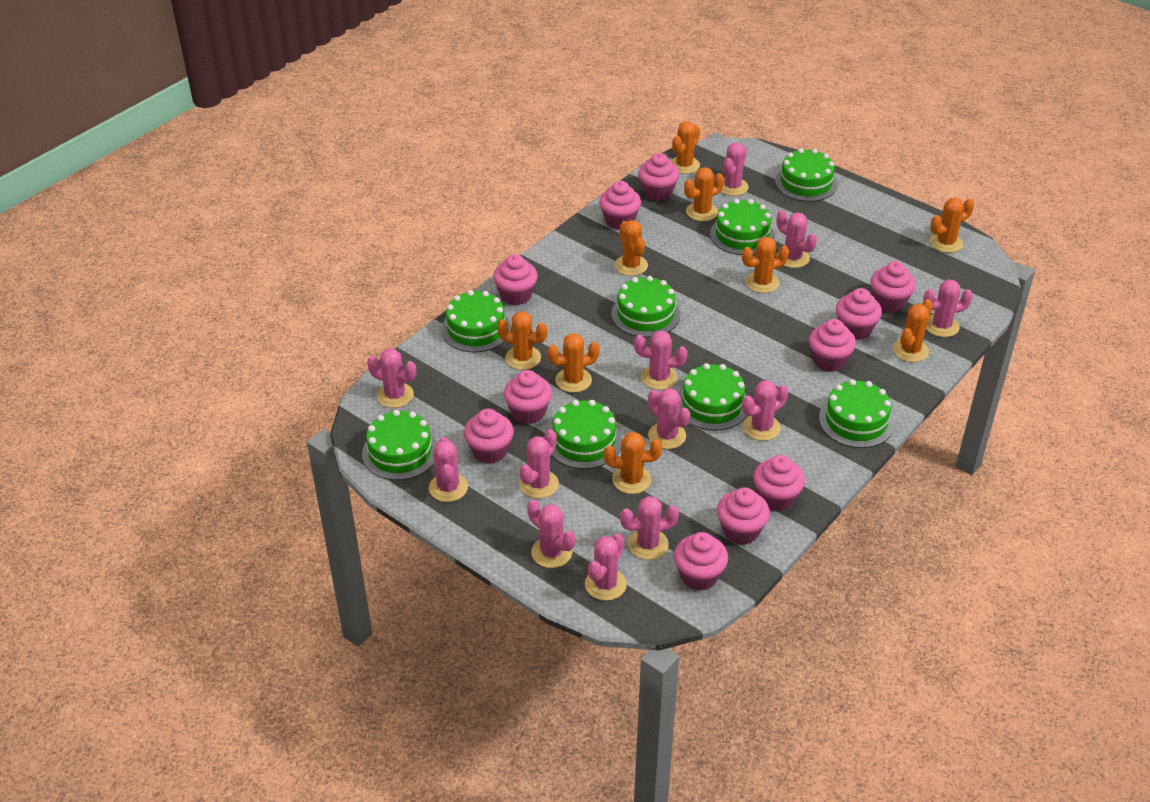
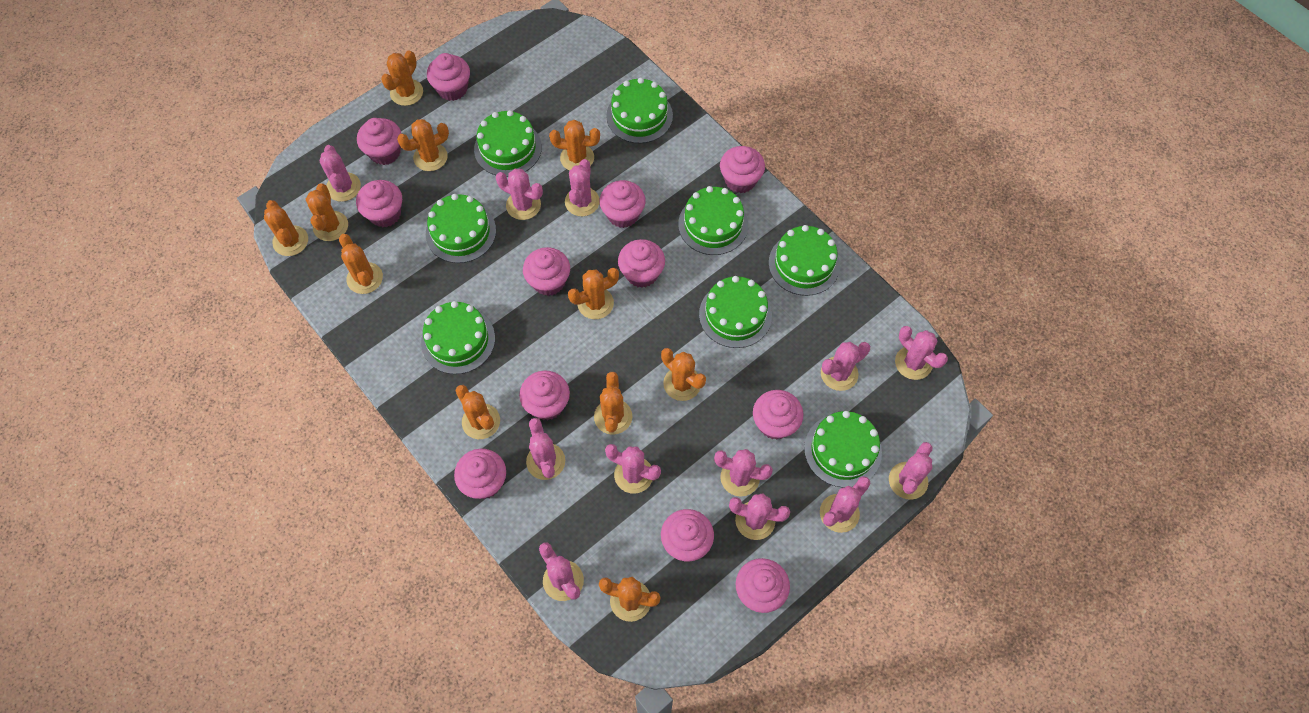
orange cactus: [497,311,547,370] [547,333,600,393] [604,432,662,494] [615,220,648,276] [671,121,700,174] [684,167,724,221] [742,237,789,293] [893,299,933,362] [930,198,974,253] = 9 -> [264,200,308,256] [306,183,348,241] [339,234,383,294] [381,50,423,106] [397,119,449,171] [455,385,500,439] [549,120,600,170] [568,268,619,319] [594,372,632,435] [599,577,661,622] [661,348,706,401] = 11
pink cupcake: [464,409,514,464] [493,254,538,305] [504,370,552,424] [599,181,641,230] [638,153,679,201] [674,532,728,591] [717,487,770,545] [753,455,805,511] [809,319,856,372] [836,288,882,340] [870,261,916,312] = 11 -> [356,180,402,228] [357,118,402,165] [427,53,470,101] [454,448,506,499] [519,371,570,420] [523,247,570,296] [600,180,645,228] [618,239,665,288] [661,509,714,561] [720,146,765,193] [736,558,790,613] [753,390,803,440] = 12

